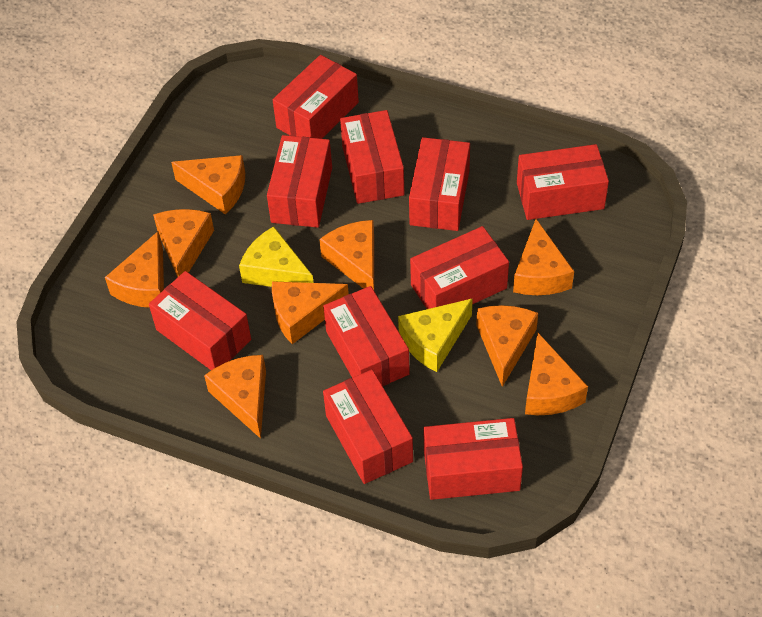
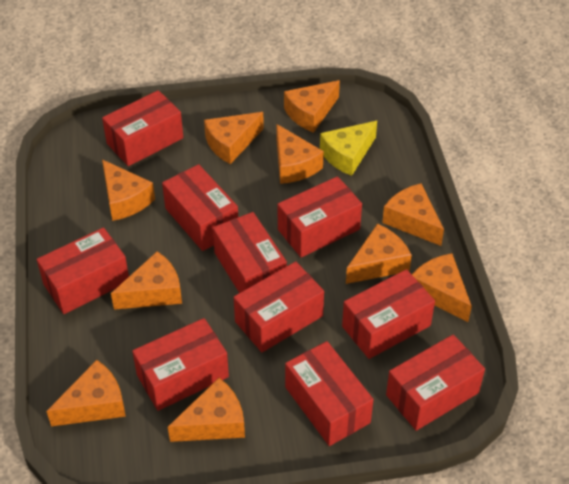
orange cheese: [105,231,164,308] [153,209,214,277] [171,155,245,215] [204,355,266,439] [272,281,349,344] [319,220,374,290] [476,305,538,387] [513,219,574,295] [525,333,588,415] = 9 -> [46,360,126,426] [102,160,155,221] [111,251,182,310] [168,378,245,442] [204,112,264,164] [276,124,324,184] [284,80,340,133] [346,223,412,284] [382,183,444,246] [412,253,472,322] = 10
yellow cheese: [239,226,314,287] [398,298,473,372] = 2 -> [320,121,377,176] = 1

